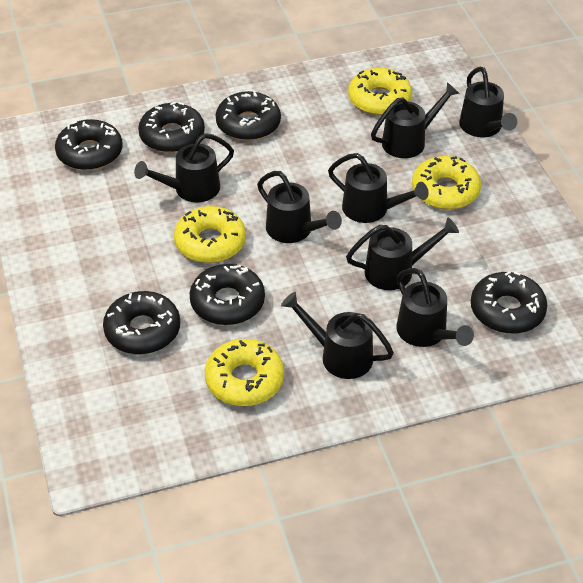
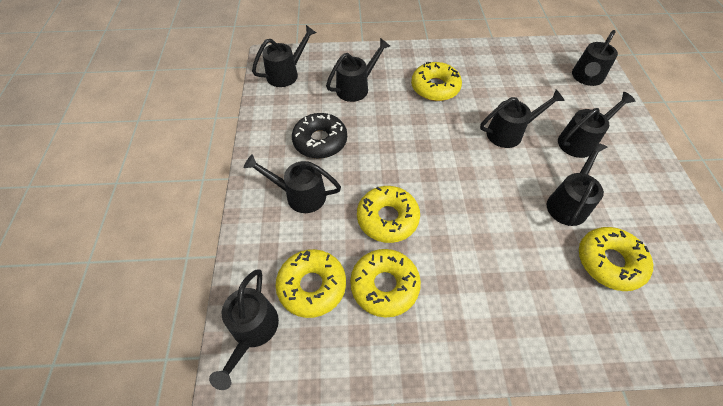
black donut: [55,119,123,170] [103,291,180,354] [138,102,205,153] [190,264,265,325] [216,91,281,141] [471,271,547,334] = 6 -> [292,113,347,159] = 1
yellow donut: [174,206,246,263] [205,339,284,406] [348,68,412,115] [412,156,481,209] = 4 -> [275,249,346,318] [350,249,421,318] [357,186,420,243] [411,62,462,101] [579,227,653,291] = 5

